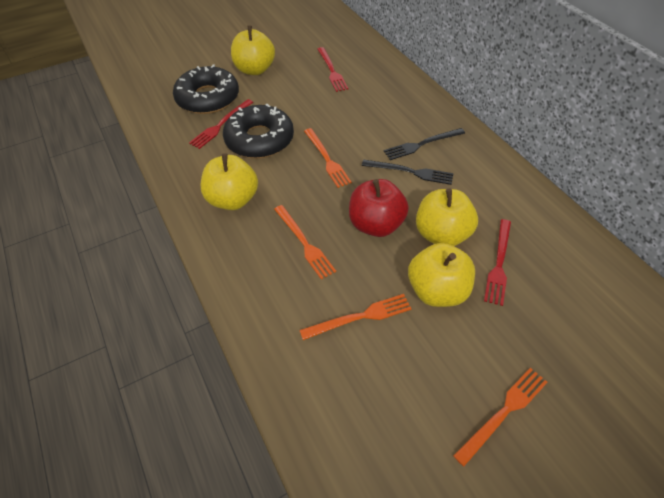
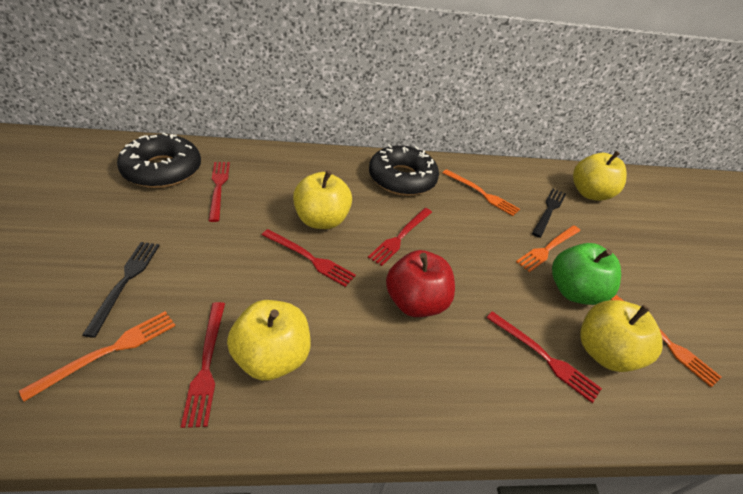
green apple: none = 0 -> [552,243,621,305] = 1
red fork: [189,99,253,149] [318,47,348,92] [484,219,511,306] = 3 -> [181,302,225,428] [209,162,230,222] [262,229,356,287] [368,208,432,266] [486,311,602,403] = 5

